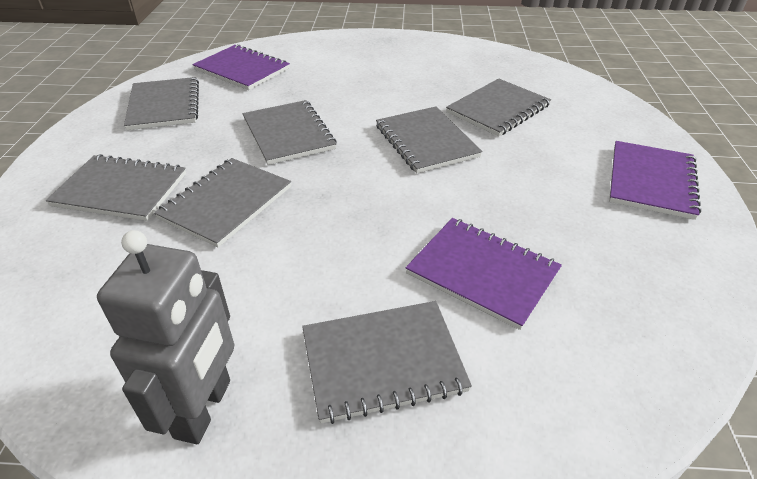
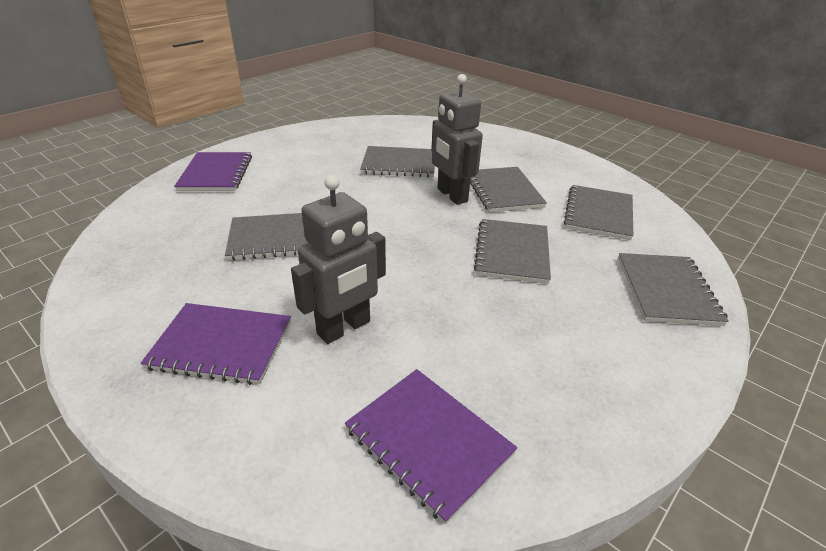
grey notebook: [46,154,186,221] [124,77,199,130] [154,158,291,247] [243,100,337,165] [302,301,472,424] [376,106,483,173] [446,78,551,137] = 7 -> [225,213,308,260] [360,146,435,177] [470,167,547,212] [474,219,551,284] [564,185,633,240] [618,253,729,326] = 6
grey robot: [97,230,234,444] = 1 -> [291,175,386,344] [431,74,483,205] = 2

